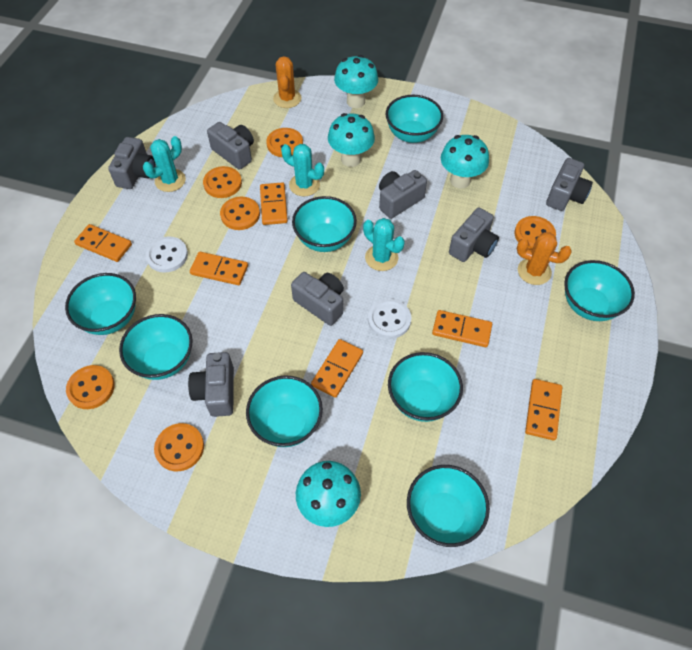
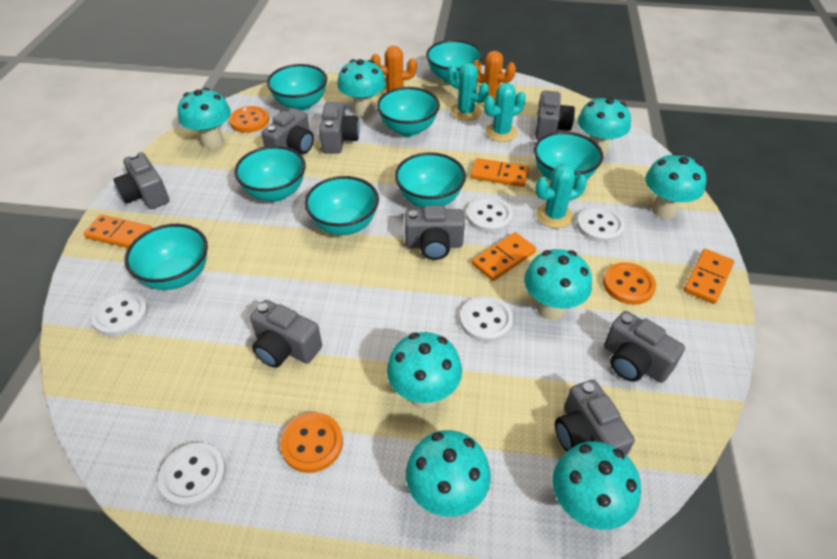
grey camera: [108,137,155,189] [188,352,234,417] [207,122,254,170] [291,272,344,326] [379,170,427,219] [449,208,499,262] [546,158,593,211] = 7 -> [113,152,169,209] [250,300,322,368] [261,108,314,154] [319,102,360,154] [405,205,465,260] [535,90,575,140] [555,380,635,455] [604,311,685,383] = 8
orange button: [66,365,115,409] [154,423,204,471] [203,166,242,198] [220,197,260,230] [266,128,303,157] [514,216,556,250] = 6 -> [229,106,269,133] [280,412,343,473] [603,262,656,305] = 3
orange domino: [74,224,132,262] [190,252,248,285] [260,182,288,225] [311,339,363,398] [432,310,492,347] [525,379,562,440] = 6 -> [83,215,152,248] [471,158,529,187] [472,232,536,281] [684,249,735,304] = 4
turquoise mushroom: [296,461,361,527] [328,113,375,167] [334,55,378,108] [441,135,489,189] = 4 -> [178,88,231,149] [337,59,386,117] [387,332,462,409] [406,430,491,517] [524,249,592,320] [553,441,641,530] [578,96,631,157] [645,153,706,219] = 8
white button: [146,236,188,273] [368,299,411,339] = 2 -> [91,291,148,337] [158,443,226,507] [460,296,513,342] [467,197,513,233] [577,206,625,243] = 5

